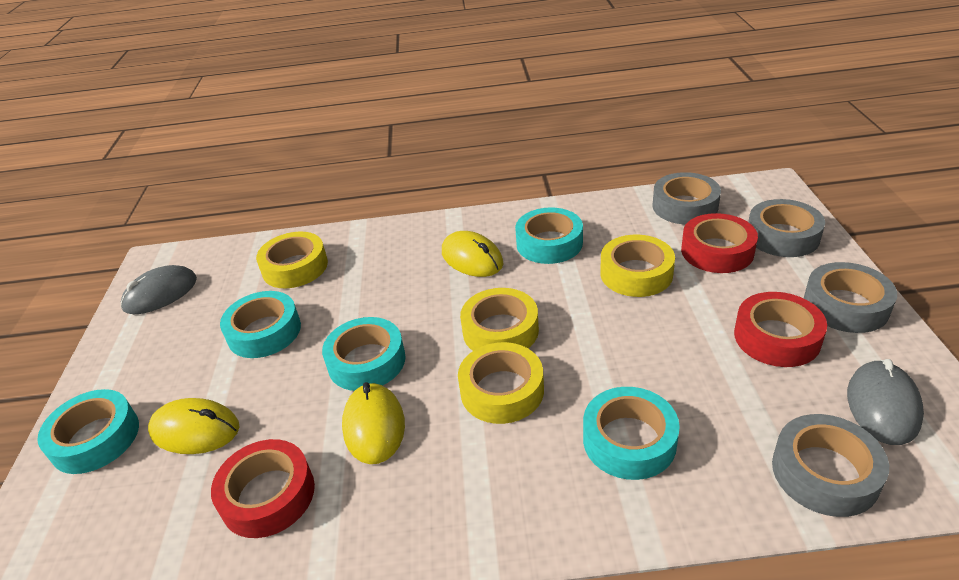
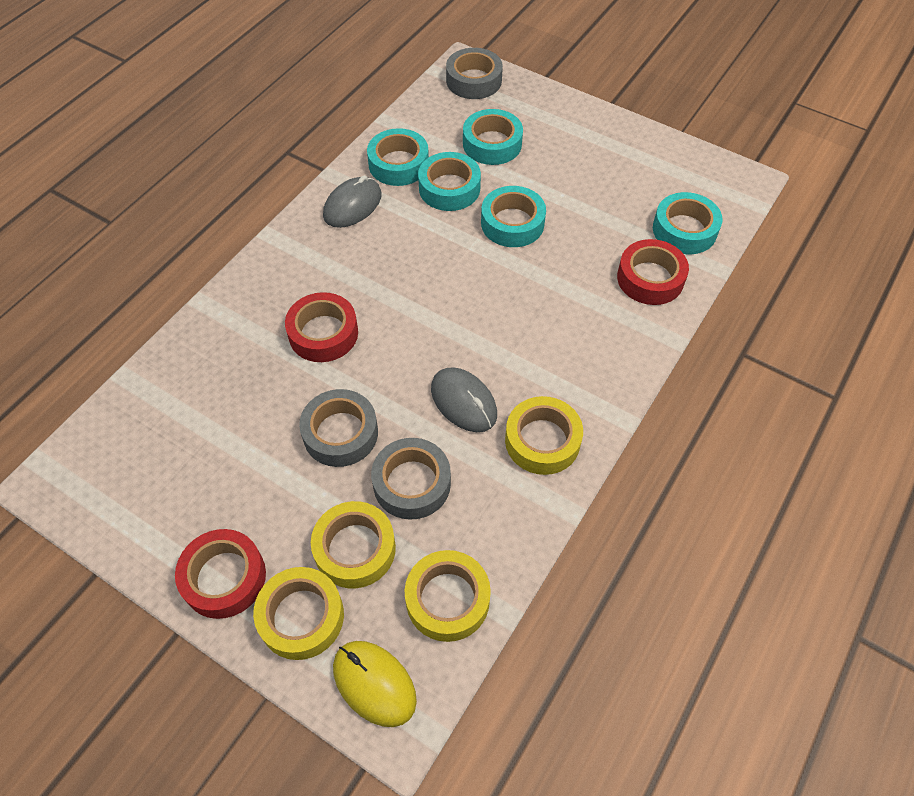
grey tape: [653,172,721,225] [748,199,825,257] [772,414,889,517] [804,262,897,333] = 4 -> [299,389,378,467] [371,438,451,520] [446,48,503,99] = 3
yellow mouse: [148,398,240,454] [342,382,405,464] [442,231,503,277] = 3 -> [333,641,417,727] = 1

